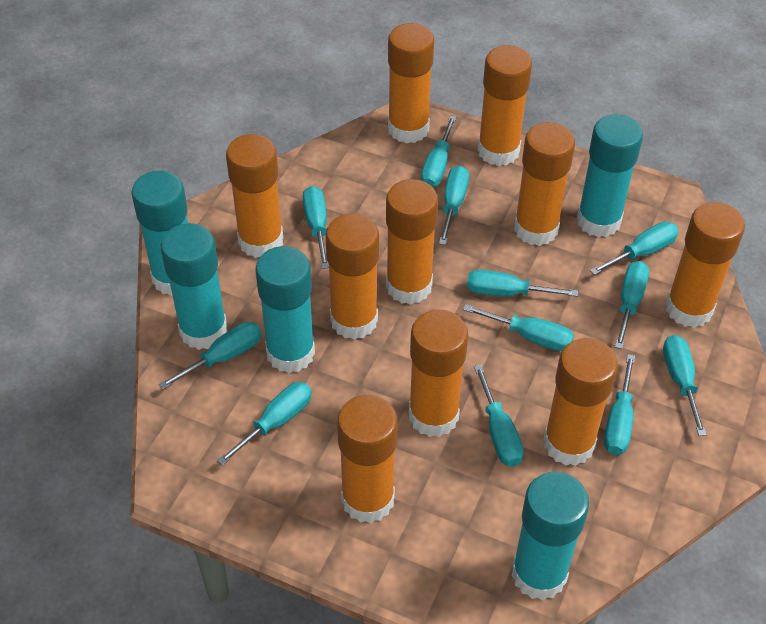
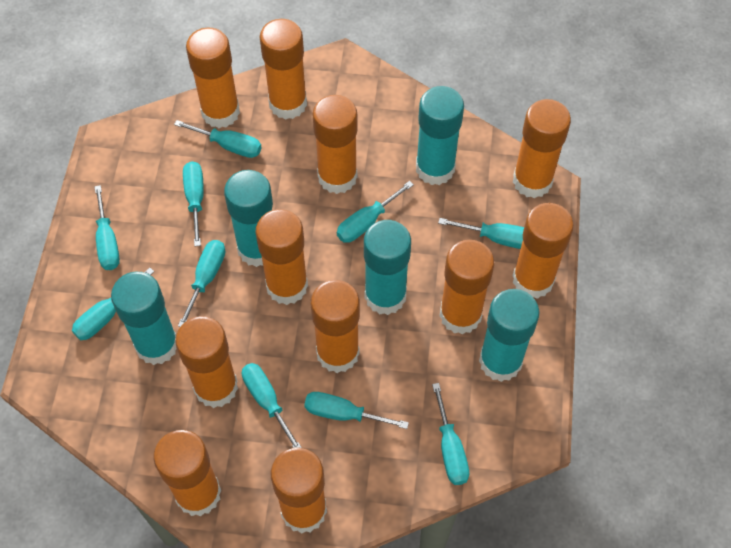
orange glue stick: [226,134,283,258] [325,213,379,340] [337,395,398,523] [386,179,438,305] [388,23,434,143] [409,310,468,437] [478,45,532,166] [514,122,575,246] [544,338,618,466] [666,202,745,328] = 10 -> [153,430,221,517] [175,316,238,408] [186,28,240,128] [256,209,308,305] [260,19,307,120] [271,448,327,534] [311,280,360,373] [312,95,358,194] [439,240,494,334] [513,99,571,198] [513,203,574,299] = 11
turquoise screwdriver: [158,322,262,390] [217,382,312,466] [303,186,329,269] [421,116,456,187] [439,166,469,245] [463,304,574,351] [467,270,578,297] [474,364,524,467] [590,222,679,275] [604,354,635,455] [615,261,649,349] [663,335,707,436] = 12 -> [72,268,154,340] [94,185,120,270] [174,120,262,158] [178,240,225,327] [183,161,204,246] [242,363,302,448] [304,392,409,429] [337,181,414,243] [432,383,469,485] [438,218,524,249] = 10

